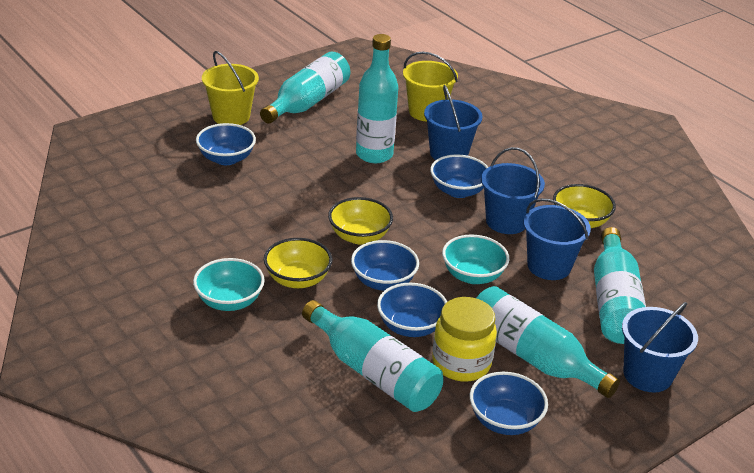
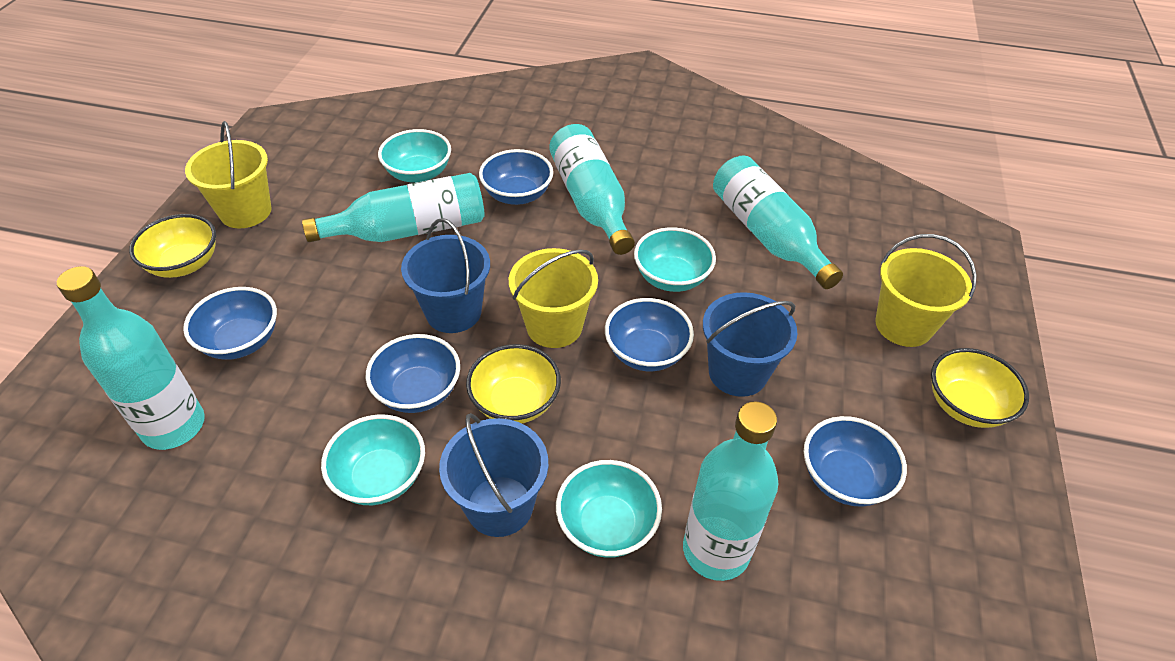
blue bucket: [424,85,483,160] [481,147,545,234] [523,198,591,280] [622,302,698,393] = 4 -> [401,218,490,333] [439,413,548,537] [703,292,797,397] = 3
turquoise bowl: [193,258,265,311] [442,235,509,284] = 2 -> [321,414,425,505] [378,129,451,183] [556,460,662,558] [634,227,716,292] = 4
yellow bucket: [202,51,259,125] [403,52,458,122] = 2 -> [185,121,272,228] [509,248,598,348] [875,234,977,347] = 3
yellow jar: [432,297,497,382] = 1 -> none = 0

